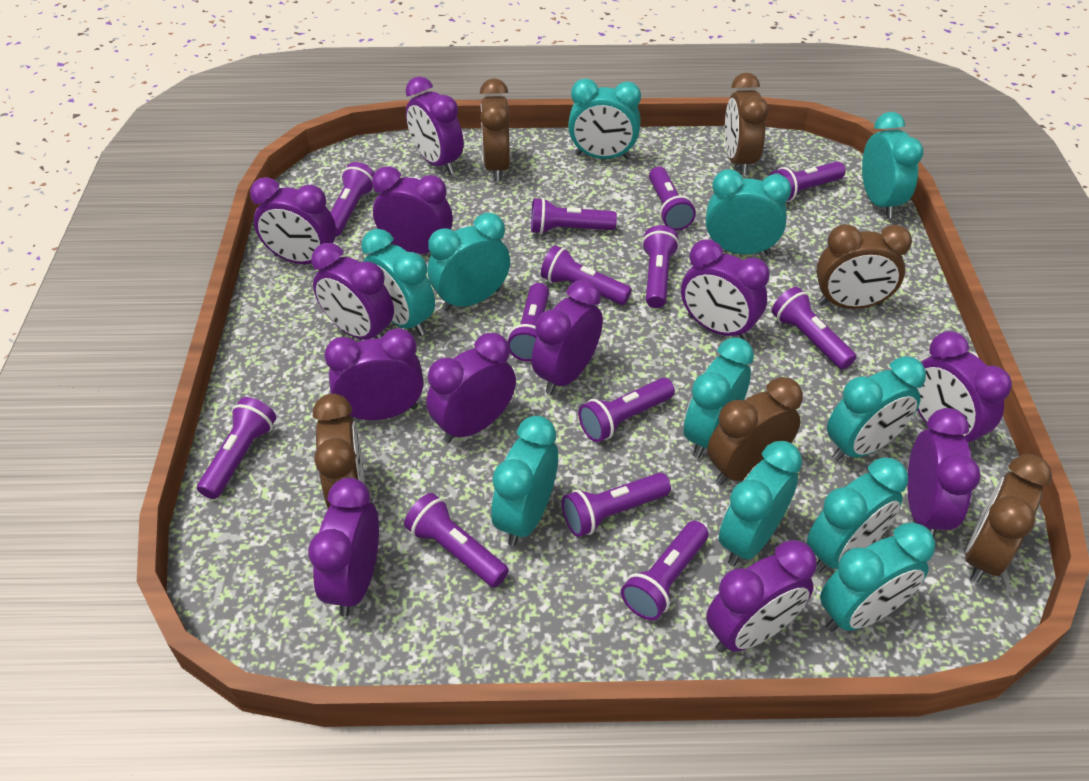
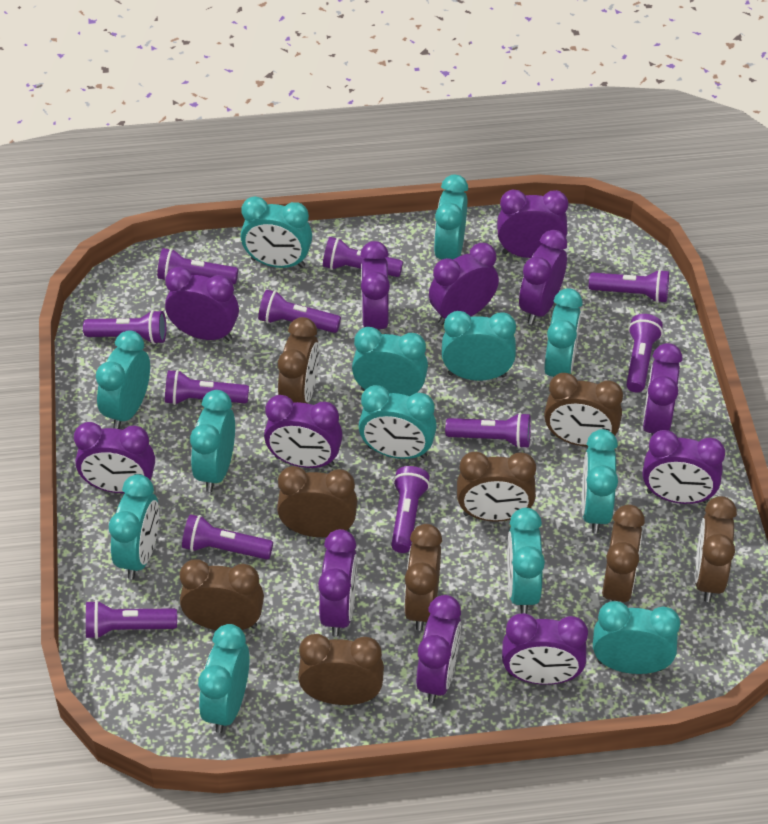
brown clock: [313,394,365,508] [480,78,510,182] [707,377,803,485] [725,73,769,175] [816,224,912,309] [965,454,1052,583] = 6 -> [180,559,264,630] [277,466,357,537] [278,317,319,404] [298,634,384,705] [404,524,442,631] [457,452,536,522] [544,373,623,446] [602,504,645,602] [695,496,737,602] = 9
purple flashlight: [197,397,276,499] [330,162,374,237] [404,493,509,587] [507,283,549,362] [531,198,617,234] [541,245,632,305] [562,473,671,537] [578,378,675,442] [621,521,708,620] [642,225,679,308] [649,167,696,231] [770,161,846,202] [772,287,856,370] = 13 -> [83,310,166,344] [86,600,177,639] [157,248,238,284] [165,370,249,405] [182,514,273,560] [258,290,341,333] [323,237,403,277] [391,466,430,553] [445,412,531,448] [589,269,669,303] [626,314,663,392] = 11
turquoise clock: [361,229,435,336] [428,213,510,311] [491,416,558,546] [568,79,641,159] [683,337,754,458] [706,169,791,255] [719,441,802,566] [807,457,908,573] [820,522,935,632] [827,356,926,461] [862,112,923,218] = 11 -> [96,330,150,429] [109,474,159,579] [190,390,235,492] [198,624,250,733] [241,196,312,268] [352,327,428,396] [359,385,437,459] [434,175,468,259] [442,311,516,381] [507,508,545,614] [544,288,583,377] [582,429,618,534] [593,601,680,674] = 13

